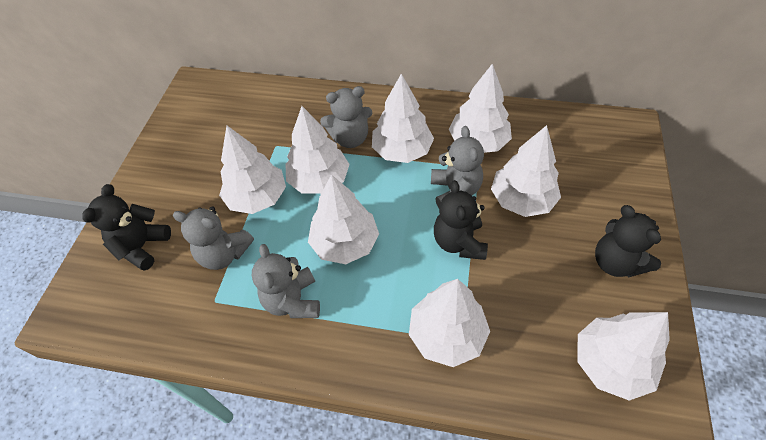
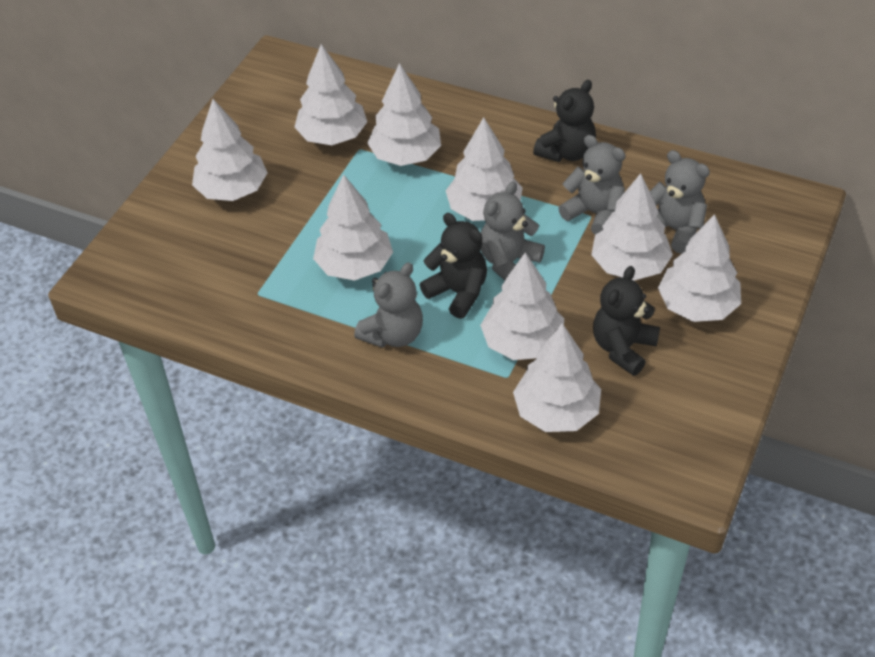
white tree: [219,126,286,214] [285,106,350,194] [308,174,379,264] [372,74,434,163] [409,279,490,367] [449,64,512,153] [491,125,561,217] [577,312,670,401] = 8 -> [192,99,268,201] [294,44,367,145] [313,175,393,281] [367,63,441,166] [446,117,523,221] [480,252,564,360] [513,323,601,432] [591,173,673,280] [658,214,741,322] = 9

